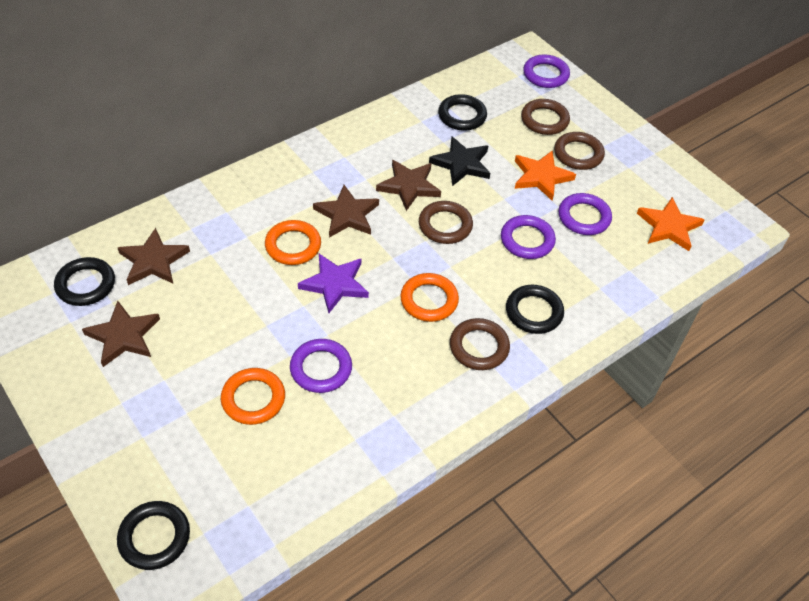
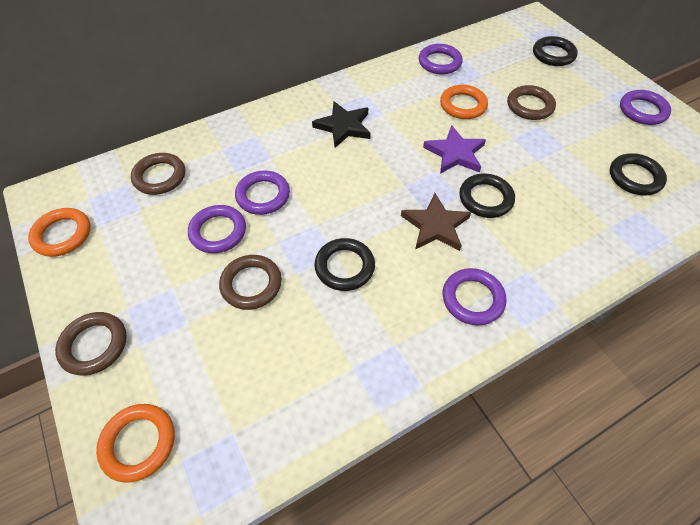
brown star: [82,301,160,367] [117,228,190,285] [313,185,379,238] [376,160,441,211] = 4 -> [401,193,471,251] = 1
orange star: [515,150,576,200] [637,197,704,251] = 2 -> none = 0
purple ring: [290,339,352,393] [501,215,556,259] [523,54,570,88] [559,193,612,235] = 4 -> [188,205,246,253] [235,171,290,215] [419,44,463,74] [443,268,507,325] [620,90,671,125] = 5

